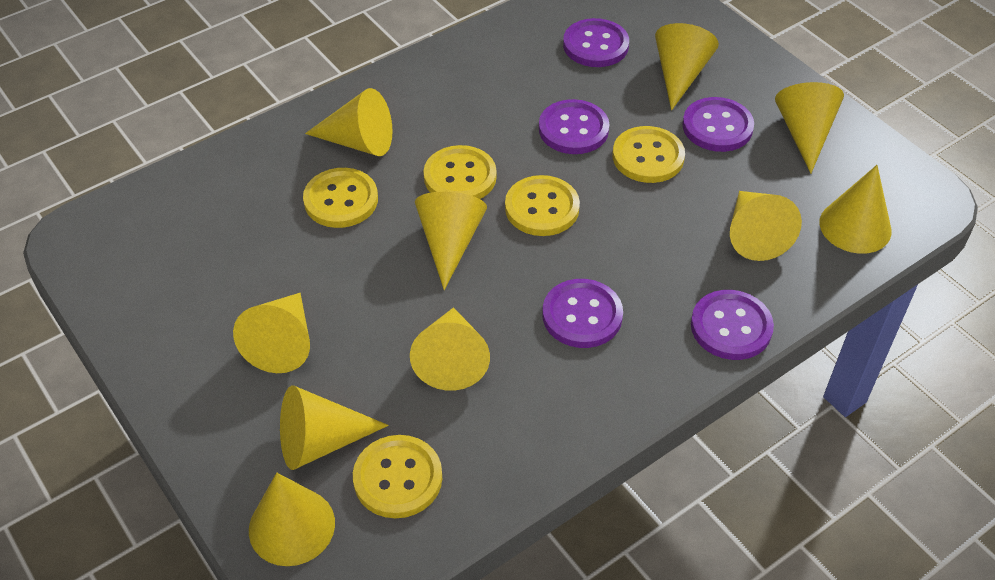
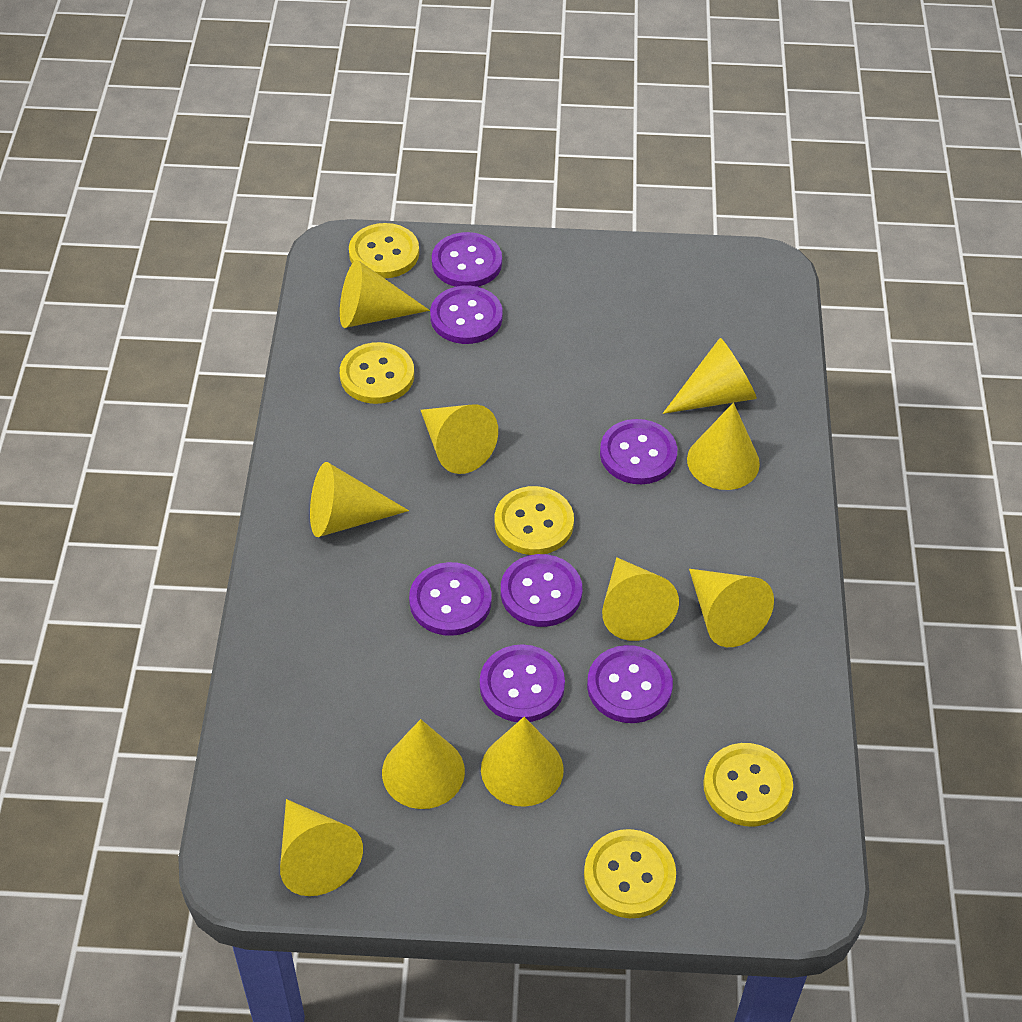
purple button: [539,99,609,154] [542,279,623,348] [563,18,629,67] [682,97,754,152] [691,290,774,360] = 5 -> [409,562,492,636] [430,286,503,344] [432,232,502,287] [480,644,565,722] [501,554,582,627] [587,645,673,723] [600,419,677,484] = 7

